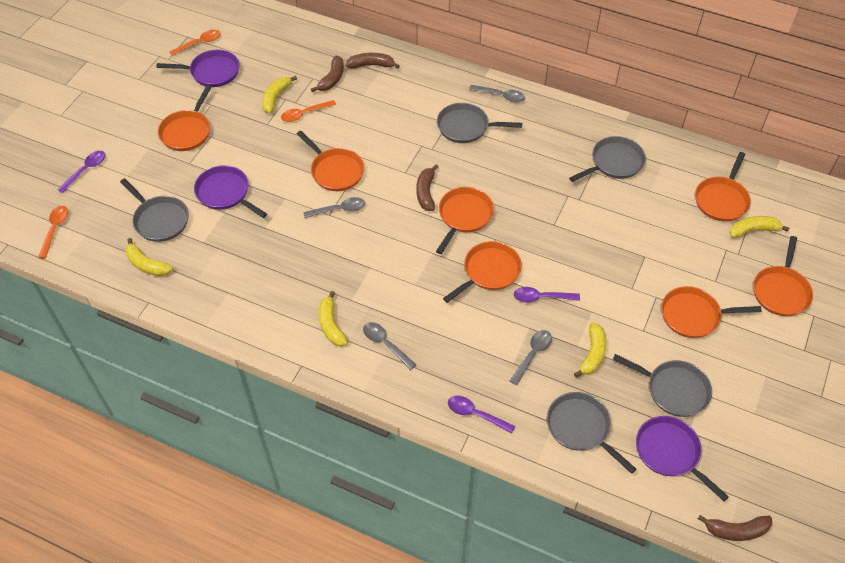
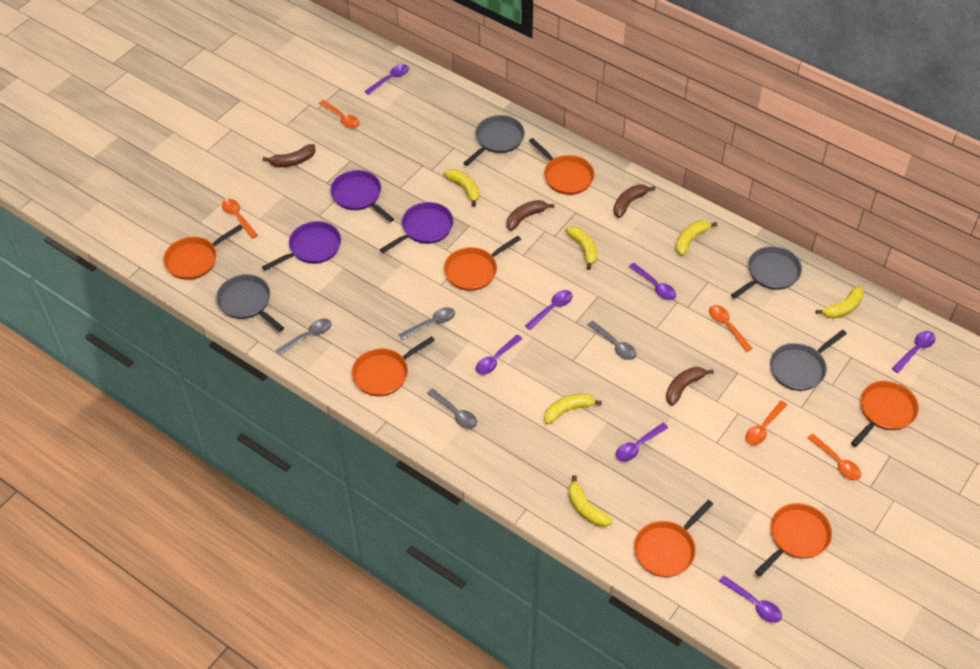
grey pan: [120,178,189,242] [437,103,522,143] [547,392,636,474] [569,136,646,182] [613,354,712,417] = 5 -> [216,274,284,332] [464,115,525,166] [731,246,802,299] [770,330,847,391] = 4
orange spoon: [38,206,68,258] [169,30,221,56] [281,100,336,122] = 3 -> [222,199,258,239] [319,100,360,128] [709,305,753,352] [746,401,787,445] [807,434,861,480] = 5
purple spoon: [57,151,106,193] [448,396,515,434] [514,287,580,303] = 3 -> [364,64,409,95] [476,335,523,375] [525,290,573,330] [616,423,668,461] [629,263,676,300] [719,576,782,623] [892,331,936,373] = 7
yellow banana: [126,238,173,276] [262,76,297,113] [319,291,348,346] [574,322,606,377] [729,216,790,238] = 5 -> [443,169,480,207] [544,393,602,424] [565,226,598,270] [568,475,613,527] [675,220,717,256] [816,285,864,319] = 6

